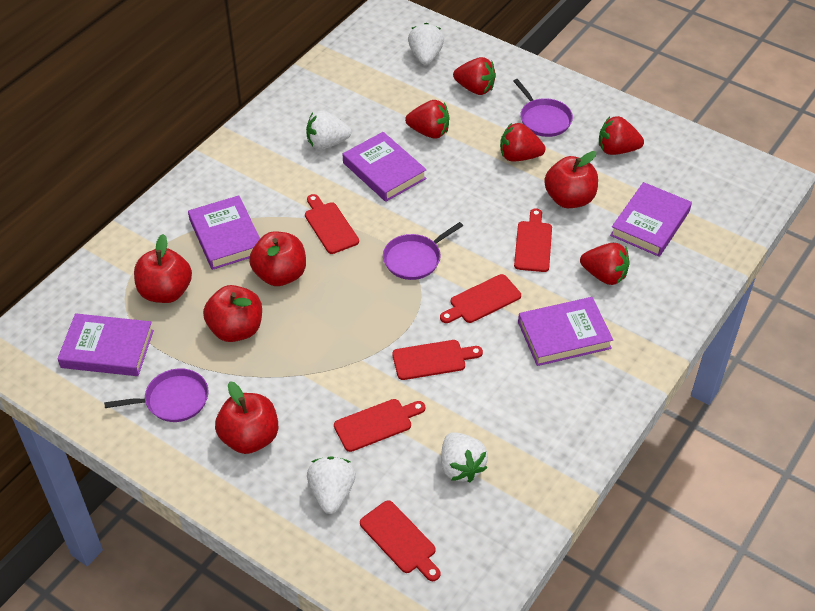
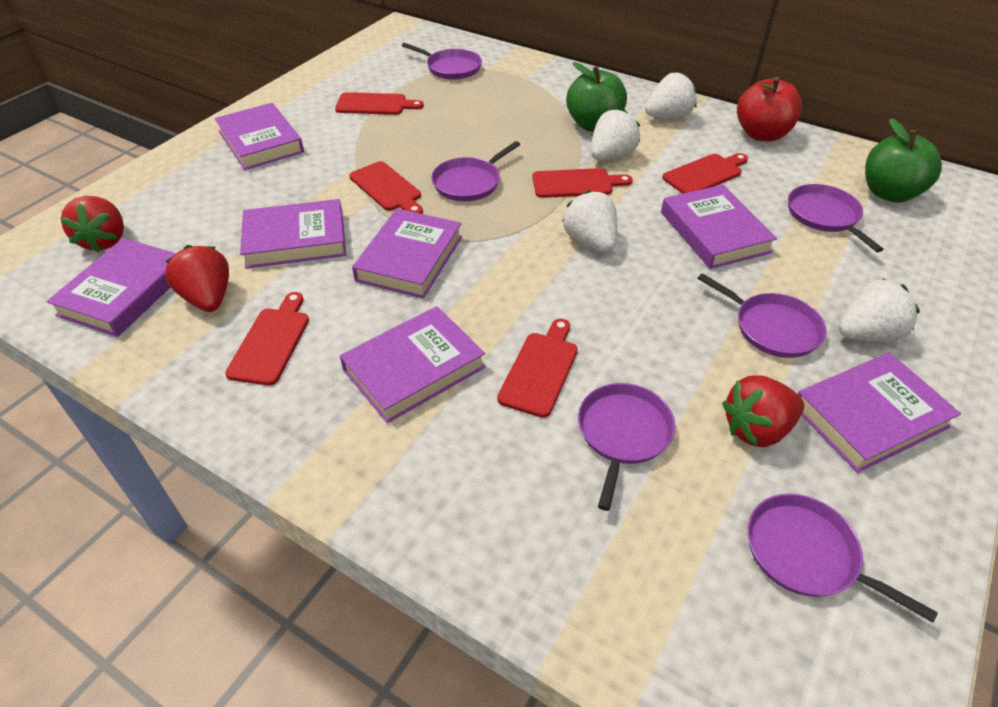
green apple: none = 0 -> [566,62,627,132] [865,118,942,203] = 2
purple book: [57,313,154,376] [188,195,260,270] [343,132,427,202] [518,297,613,366] [610,182,692,257] = 5 -> [46,238,176,337] [215,103,304,170] [240,199,346,269] [340,306,485,423] [352,208,462,299] [661,185,777,269] [798,352,961,473] = 7
purple pan: [104,368,209,422] [383,222,463,280] [513,79,573,137] = 3 -> [402,43,482,80] [431,141,520,201] [578,383,676,511] [697,273,826,358] [747,494,938,623] [788,184,883,252] = 6
red apple: [134,234,192,303] [203,285,262,342] [215,381,278,454] [249,231,306,286] [544,151,598,208] = 5 -> [737,77,802,141] = 1
red strawberry: [405,100,450,139] [453,57,496,95] [500,123,546,161] [580,243,630,285] [599,116,644,155] = 5 -> [60,196,124,252] [165,245,229,312] [722,375,804,447] = 3

